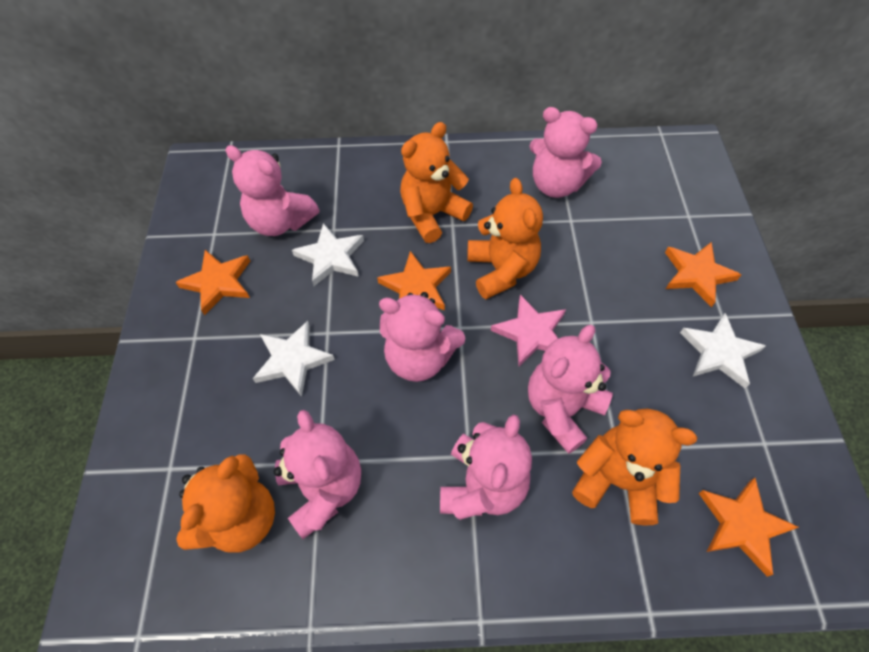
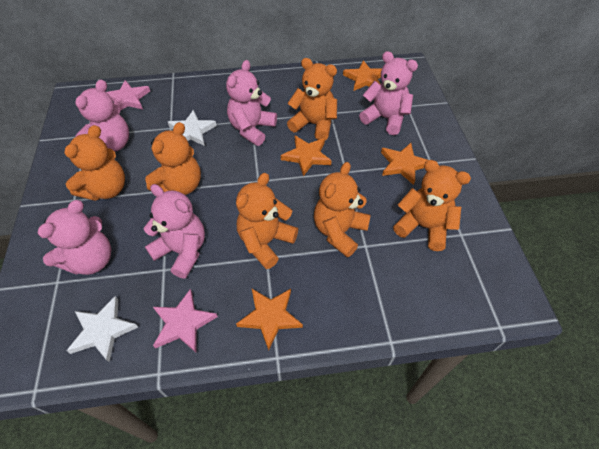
orange teddy bear: [176,454,275,553] [400,122,473,243] [467,178,543,299] [572,409,697,526] = 4 -> [64,125,125,201] [145,122,201,195] [236,173,298,269] [287,58,337,140] [314,162,371,257] [393,160,471,251] = 6
pink star: [491,294,566,366] = 1 -> [106,80,150,111] [153,289,218,352] = 2
pink teddy bear: [225,145,319,236] [274,410,361,539] [379,292,465,382] [440,414,532,520] [528,325,613,454] [529,107,602,198] = 6 -> [37,200,111,275] [75,79,129,152] [144,184,205,279] [226,60,277,146] [359,51,418,135] = 5
white star: [253,321,335,397] [292,223,364,286] [680,313,766,388] = 3 -> [67,296,138,362] [168,110,217,146] = 2

